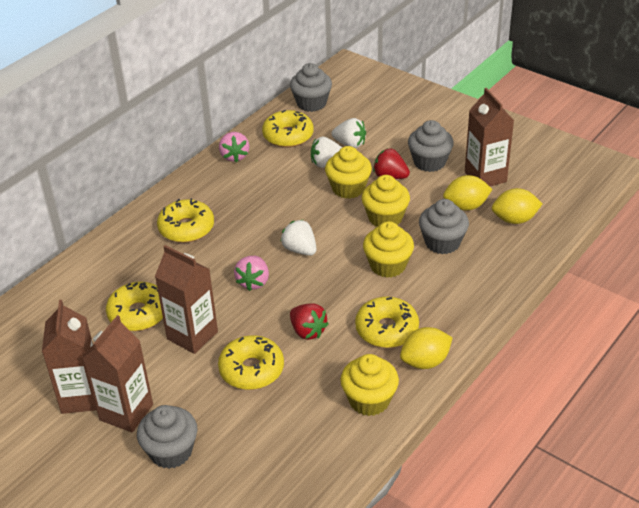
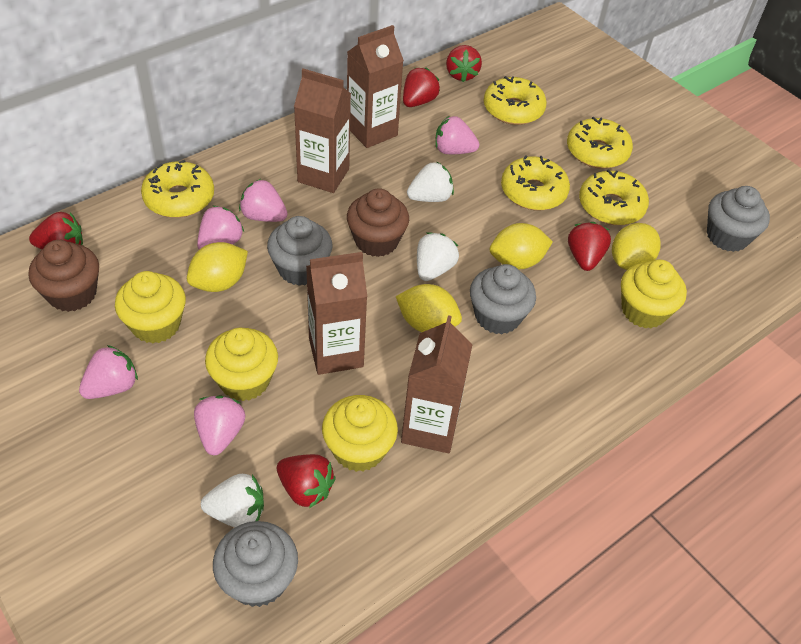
brown cupcake: none = 0 -> [29,240,99,312] [347,188,409,257] = 2
pink strawberry: [219,132,249,163] [234,256,269,291] = 2 -> [79,345,138,399] [194,395,245,455] [197,206,244,250] [239,179,288,222] [435,116,479,154] = 5
red strawberry: [290,303,329,340] [373,148,410,179] = 2 -> [29,212,83,249] [277,454,336,508] [403,68,440,107] [446,45,482,82] [568,222,611,271] = 5
yellow lemon: [400,327,453,369] [443,175,492,210] [492,188,543,224] = 3 -> [187,242,248,292] [396,284,462,332] [490,223,553,269] [612,223,661,270] = 4

